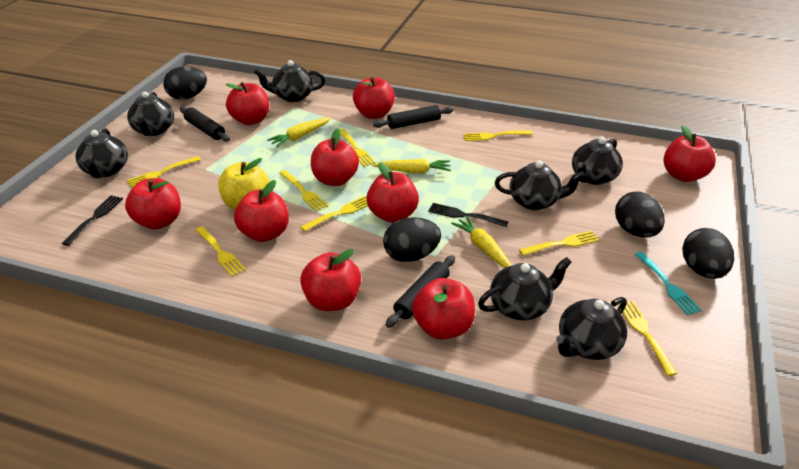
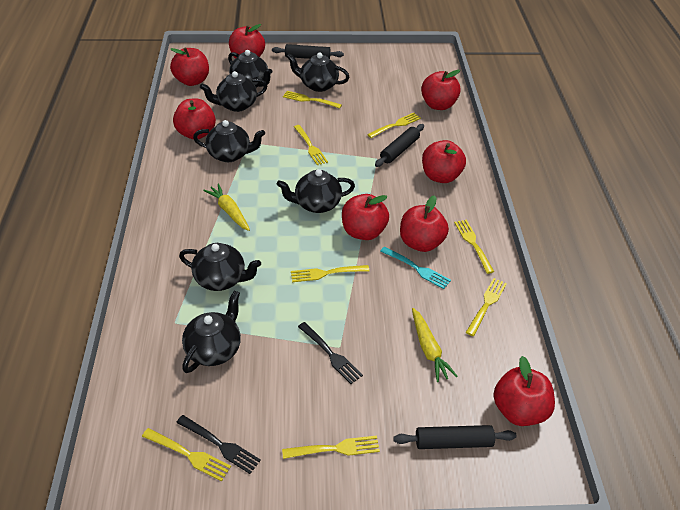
black egg: [163,66,207,100] [383,217,441,262] [615,192,665,238] [682,228,734,279] = 4 -> none = 0
red apple: [125,178,181,229] [226,82,269,125] [234,180,289,242] [300,249,361,311] [311,128,359,186] [353,77,395,119] [366,162,419,223] [412,278,475,340] [664,125,716,182] = 9 -> [170,47,209,86] [173,98,216,140] [229,24,265,59] [342,194,389,240] [400,195,449,252] [421,70,461,110] [422,140,466,183] [493,356,555,426] = 8
yellow apple: [218,158,270,210] = 1 -> none = 0
yellow carrot: [267,117,331,147] [373,159,451,173] [451,216,512,268] = 3 -> [203,184,250,231] [412,308,457,382] = 2

